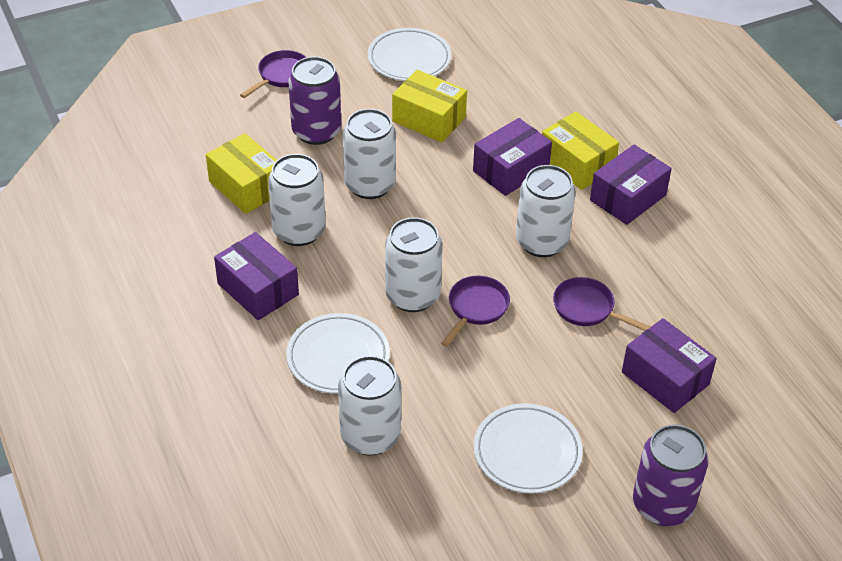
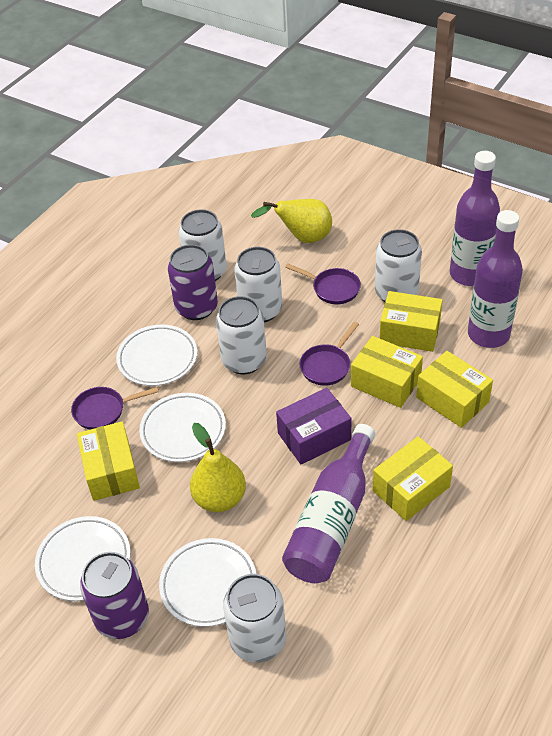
purple bottle: none = 0 -> [282,424,375,583] [450,151,500,286] [468,210,523,348] = 3
purple box: [214,232,299,320] [473,118,552,196] [590,145,672,225] [622,318,717,413] = 4 -> [276,388,352,464] = 1
white plate: [286,313,390,394] [368,28,451,81] [474,403,583,494] = 3 -> [35,516,130,601] [116,325,197,386] [139,393,226,462] [159,538,256,627] = 4
yellow box: [206,133,277,214] [392,70,467,143] [542,111,619,190] = 3 -> [77,421,140,501] [351,336,423,408] [373,436,453,521] [380,291,443,352] [416,351,493,428] = 5
yellow pear: none = 0 -> [190,423,246,512] [251,199,332,243] = 2

